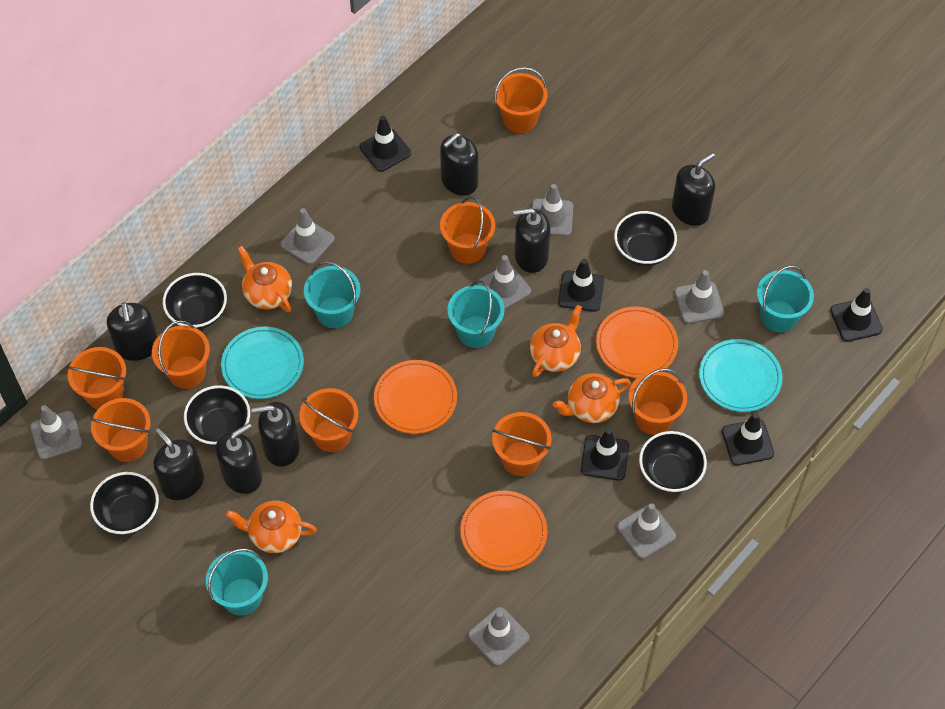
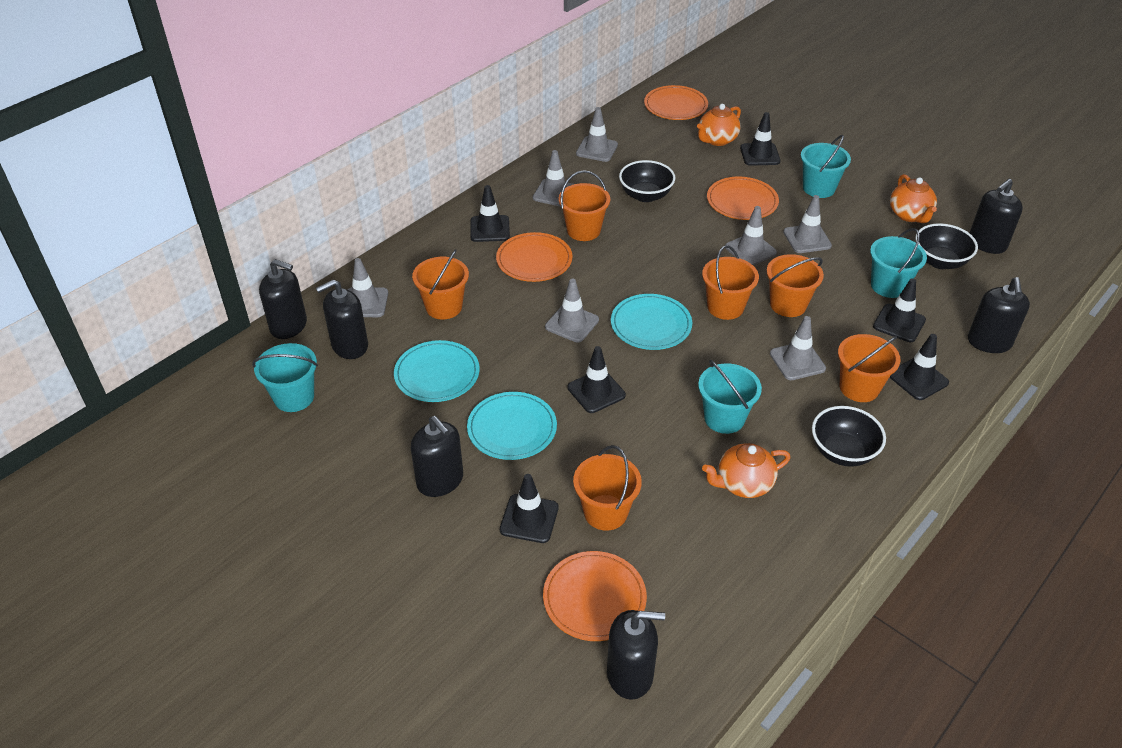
black bowl: [90,472,159,535] [163,273,227,330] [184,385,250,446] [614,211,677,266] [639,431,707,493] = 5 -> [619,160,675,202] [812,406,886,467] [915,223,978,269] = 3
black soap dispenser: [107,302,158,361] [153,428,204,500] [216,423,262,494] [251,402,300,467] [440,133,478,196] [513,208,550,273] [672,153,715,226] = 7 -> [259,259,307,339] [316,279,368,359] [411,416,463,497] [607,610,665,700] [968,277,1030,353] [970,179,1023,254] = 6
black traffic cone: [360,116,411,172] [558,259,604,312] [581,428,629,480] [722,413,774,465] [830,288,883,342] = 5 -> [470,185,510,242] [500,474,559,543] [567,346,626,413] [740,112,781,166] [873,278,926,342] [890,334,949,400] = 6
orange bucket: [67,347,126,410] [90,398,151,462] [152,321,210,389] [299,388,358,452] [440,196,495,264] [492,412,551,476] [494,67,547,133] [628,368,687,435] = 8 -> [412,249,469,319] [559,170,610,241] [573,445,642,531] [702,245,759,320] [767,254,824,317] [838,334,900,402] = 6
orange plate: [374,360,457,434] [461,491,547,571] [596,307,678,378] = 3 -> [496,232,573,282] [543,551,647,641] [644,85,708,120] [707,177,779,220] = 4
orange teapot: [225,501,317,553] [237,246,292,312] [530,305,582,377] [553,373,631,423] = 4 -> [697,104,741,146] [702,443,790,498] [890,174,937,223] = 3
turquoise plate: [221,327,304,399] [699,339,783,412] = 2 -> [394,340,480,402] [467,392,557,460] [611,294,692,350] = 3

